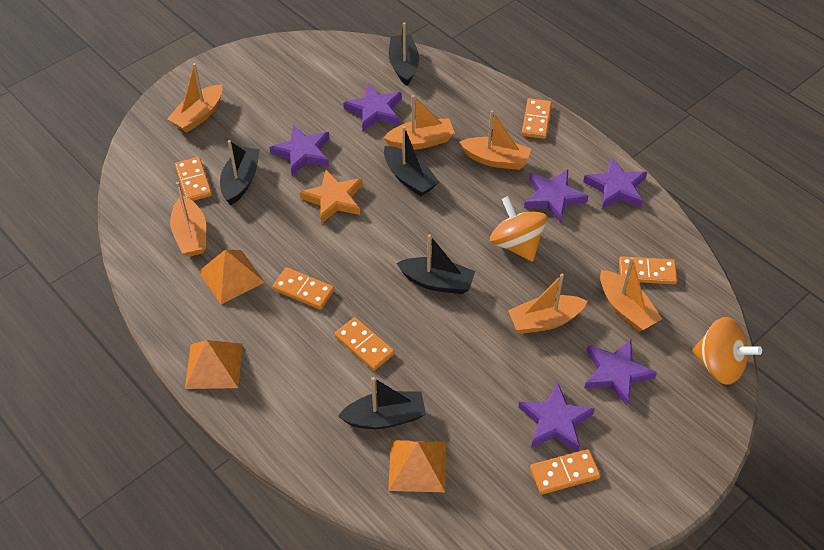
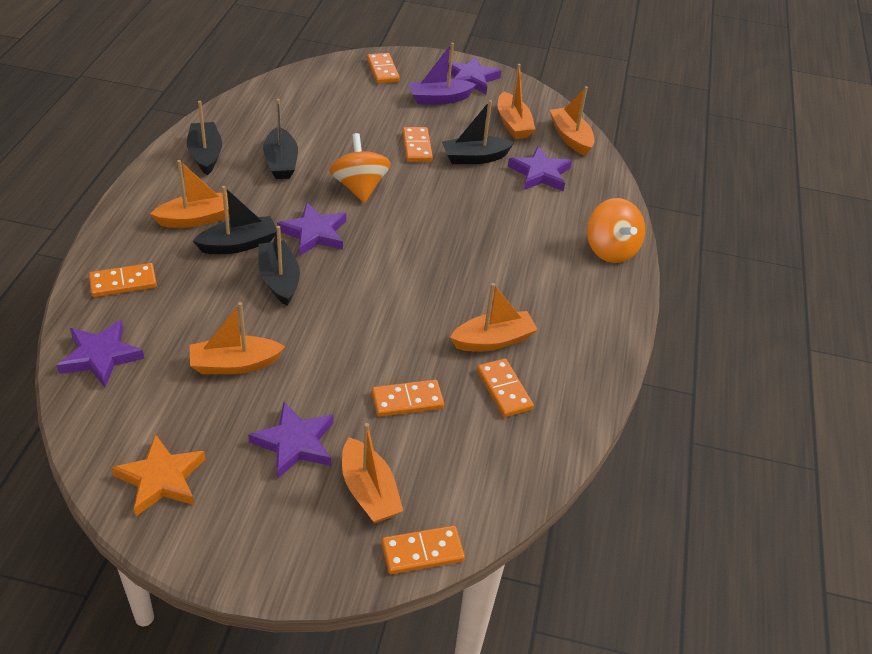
orange pyramid: [185,340,242,389] [198,250,265,304] [388,440,446,492] = 3 -> none = 0
purple boat: none = 0 -> [408,43,476,104] = 1
purple star: [269,125,330,176] [343,84,402,131] [518,382,595,452] [524,170,588,223] [583,157,647,209] [584,339,657,406] = 6 -> [57,320,144,387] [248,402,333,479] [277,202,346,256] [448,56,502,94] [508,146,572,191] = 5

